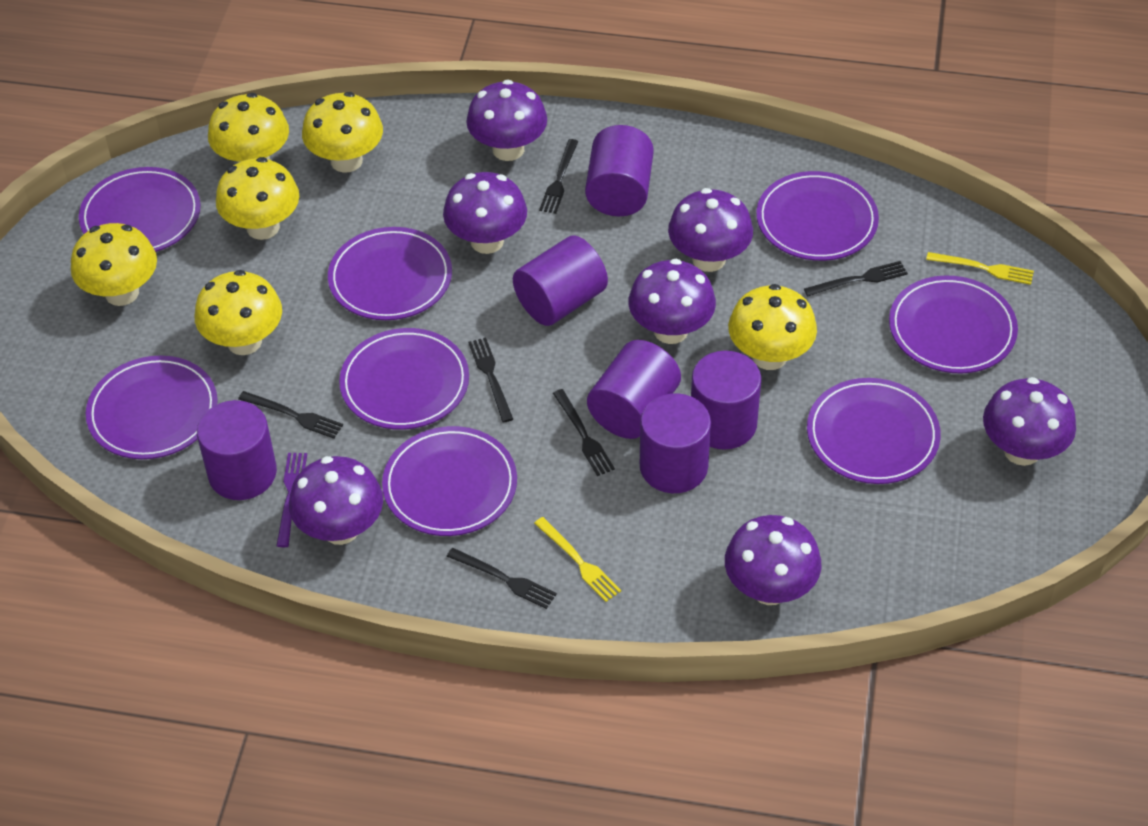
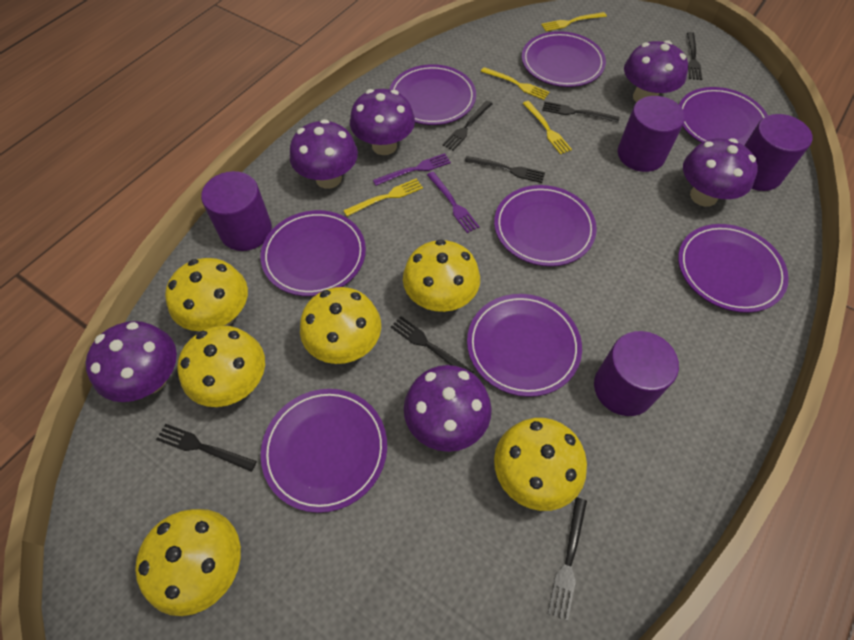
black fork: [238,391,343,439] [446,548,557,609] [468,337,513,423] [539,139,579,214] [553,389,615,476] [804,261,908,296] = 6 -> [156,424,257,472] [391,316,474,374] [442,101,492,151] [464,156,545,183] [542,101,619,123] [548,497,587,621] [687,32,702,80] = 7
purple cylinder: [197,400,277,500] [513,236,608,326] [585,125,654,216] [587,340,681,439] [640,393,711,493] [691,351,761,450] = 6 -> [201,171,272,251] [594,331,679,416] [618,96,685,172] [744,114,813,191] = 4
purple fork: [277,453,307,547] = 1 -> [373,153,451,186] [427,172,480,233] = 2
purple mushroom: [289,456,383,545] [443,172,527,254] [466,80,547,161] [628,259,716,344] [668,188,753,272] [725,515,821,605] [983,377,1076,466] = 7 -> [85,321,177,402] [290,119,358,189] [350,89,415,155] [404,365,492,452] [624,40,688,102] [683,138,758,207] = 6
yellow fork: [534,517,621,602] [926,252,1034,285] = 2 -> [343,178,423,216] [481,67,550,100] [523,101,572,154] [541,12,607,31] = 4

